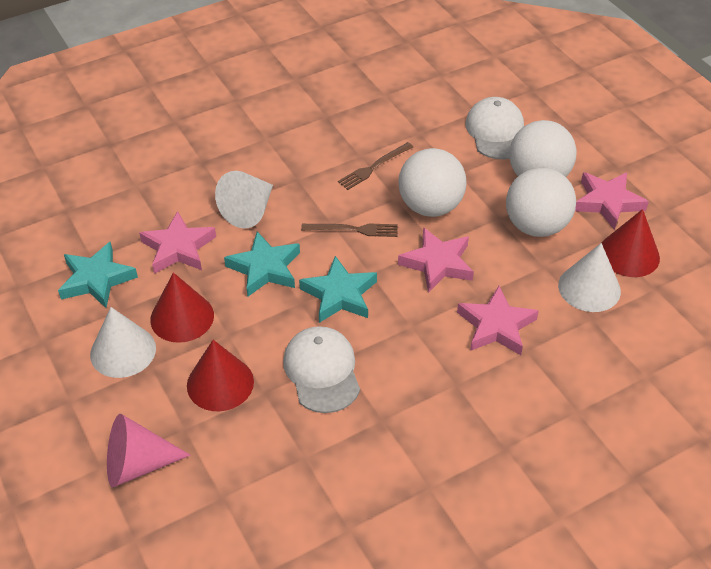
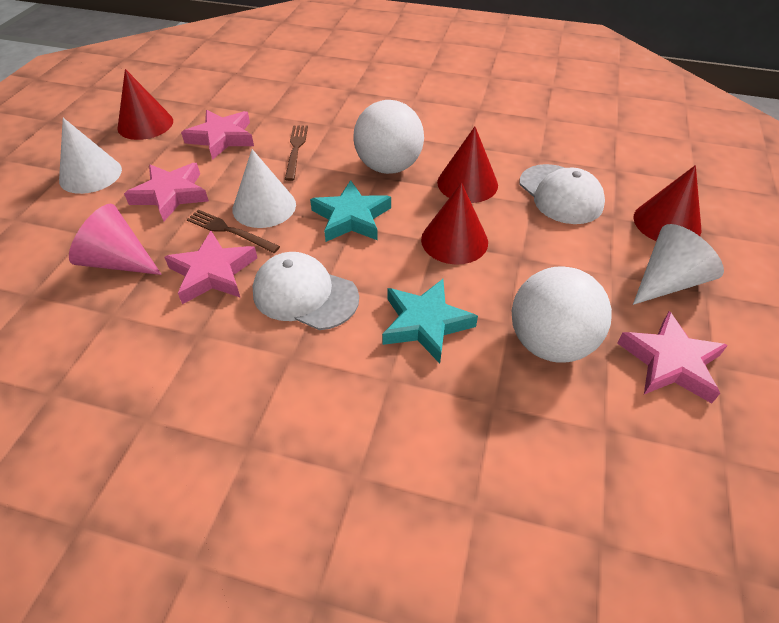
red cone: [150,272,214,343] [187,340,254,411] [602,209,660,277] = 3 -> [117,69,173,140] [421,183,488,265] [437,126,498,203] [633,165,701,241] = 4
turquoise star: [58,242,138,308] [224,232,300,296] [299,256,377,323] = 3 -> [310,180,391,242] [382,279,478,363] = 2
white ball: [398,148,467,217] [506,167,576,237] [509,120,576,177] = 3 -> [353,100,424,174] [512,266,612,363] = 2

